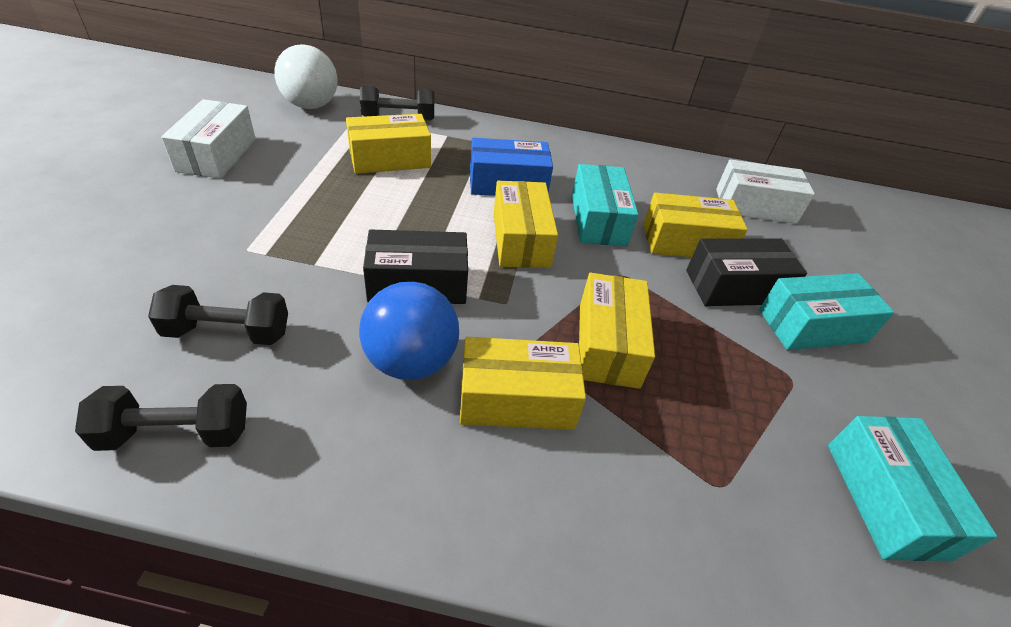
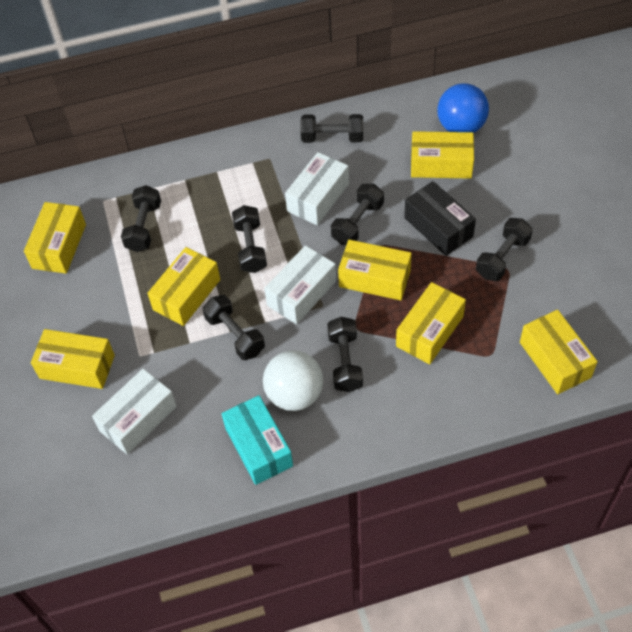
black box: [363,229,468,304] [686,238,807,306] = 2 -> [404,181,476,256] = 1
black dumbbell: [75,384,247,451] [148,285,288,345] [360,85,434,120] = 3 -> [121,185,161,252] [203,295,265,360] [232,205,267,273] [301,114,363,143] [327,317,363,392] [331,184,384,245] [476,218,533,281] = 7
blue box: [470,138,553,196] = 1 -> none = 0
turquoise box: [572,164,638,246] [759,273,894,350] [828,416,997,561] = 3 -> [222,395,293,485] = 1
white box: [161,99,256,179] [716,159,815,224] = 2 -> [92,369,177,455] [264,245,336,324] [285,152,349,225] = 3
yellow box: [346,114,431,174] [460,337,586,430] [494,181,558,268] [579,273,655,389] [643,193,748,257] = 5 -> [24,202,86,274] [31,329,115,389] [147,247,220,326] [338,240,412,300] [396,282,466,364] [411,131,474,179] [520,310,598,394] = 7

